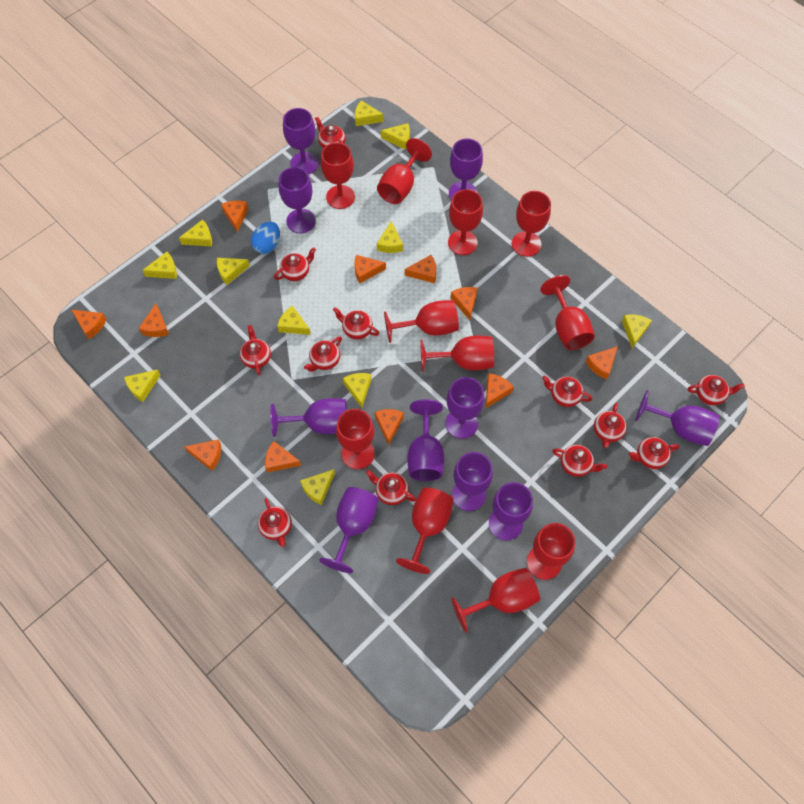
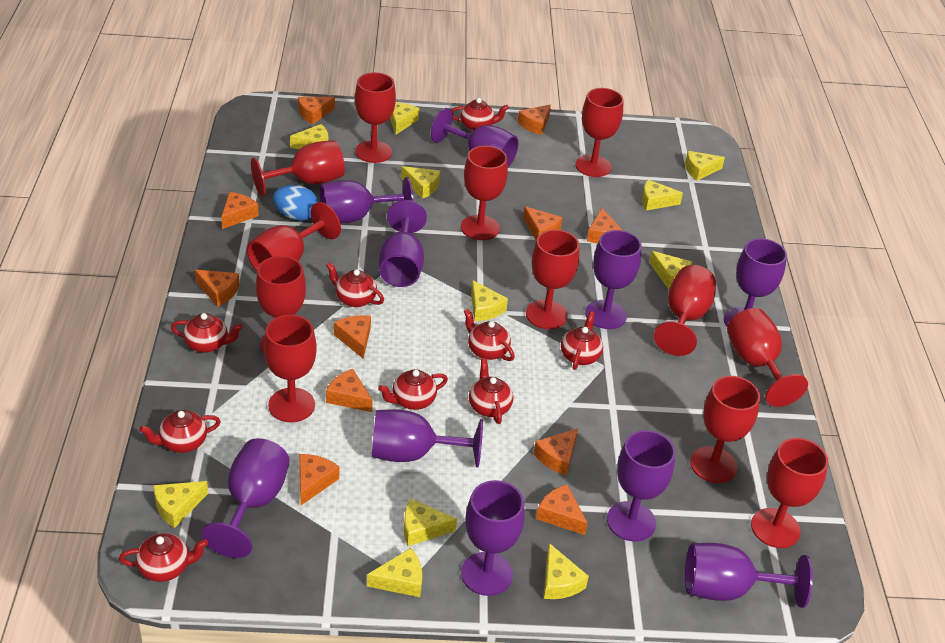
red goblet: [321,142,355,209] [336,409,375,469] [377,138,432,204] [384,300,459,343] [396,487,454,574] [420,335,494,372] [448,189,483,255] [451,568,540,633] [512,191,551,257] [527,523,575,580] [540,275,595,350] = 11 -> [247,202,341,271] [251,140,345,196] [256,256,306,353] [264,315,317,422] [355,72,396,163] [461,146,508,240] [526,229,579,329] [575,88,624,177] [654,265,716,356] [690,376,760,483] [727,308,808,407] [751,438,828,548] = 12
red teapot: [240,325,271,375] [258,498,292,547] [274,247,316,281] [304,336,342,372] [315,117,346,148] [333,307,379,339] [366,470,416,505] [542,376,592,407] [552,445,608,477] [594,403,627,448] [629,437,679,469] [688,375,745,405] = 12 -> [119,533,208,582] [139,410,221,453] [171,313,243,353] [326,262,384,307] [378,369,448,410] [451,98,509,131] [464,309,515,361] [469,358,513,424] [561,311,603,370] = 9

